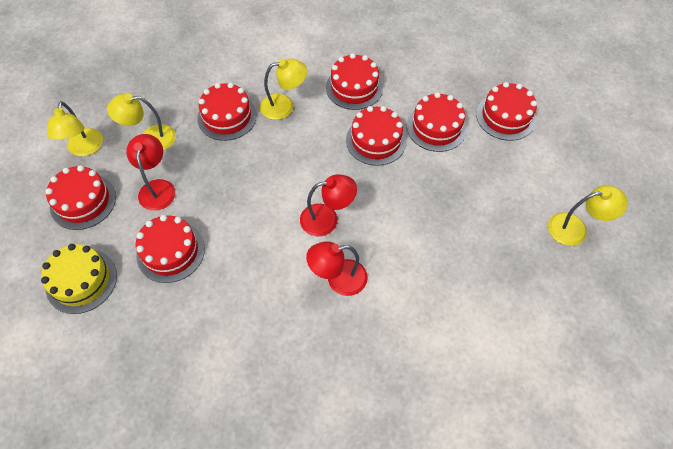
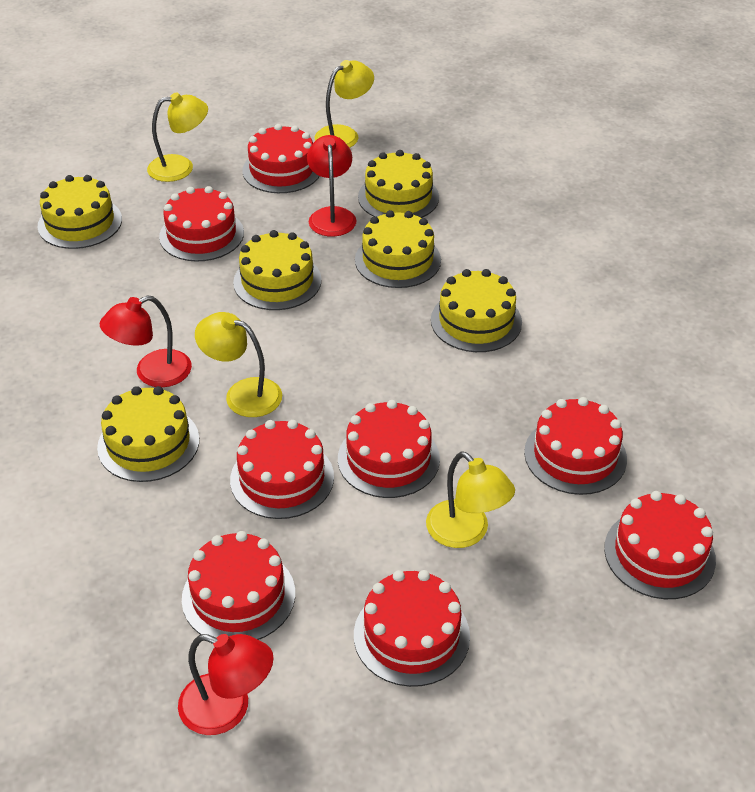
red cake: [45,165,116,230] [136,215,205,283] [197,82,257,141] [326,53,383,110] [346,106,407,166] [407,92,467,152] [476,82,537,141] = 7 -> [159,186,244,262] [182,531,295,640] [230,420,334,519] [243,124,320,193] [338,400,440,498] [354,570,470,687] [524,397,627,495] [604,491,716,599] = 8
yellow cake: [41,244,117,314] = 1 -> [38,175,122,249] [97,386,199,482] [233,230,322,310] [355,210,441,288] [358,150,439,218] [431,269,522,352] = 6

